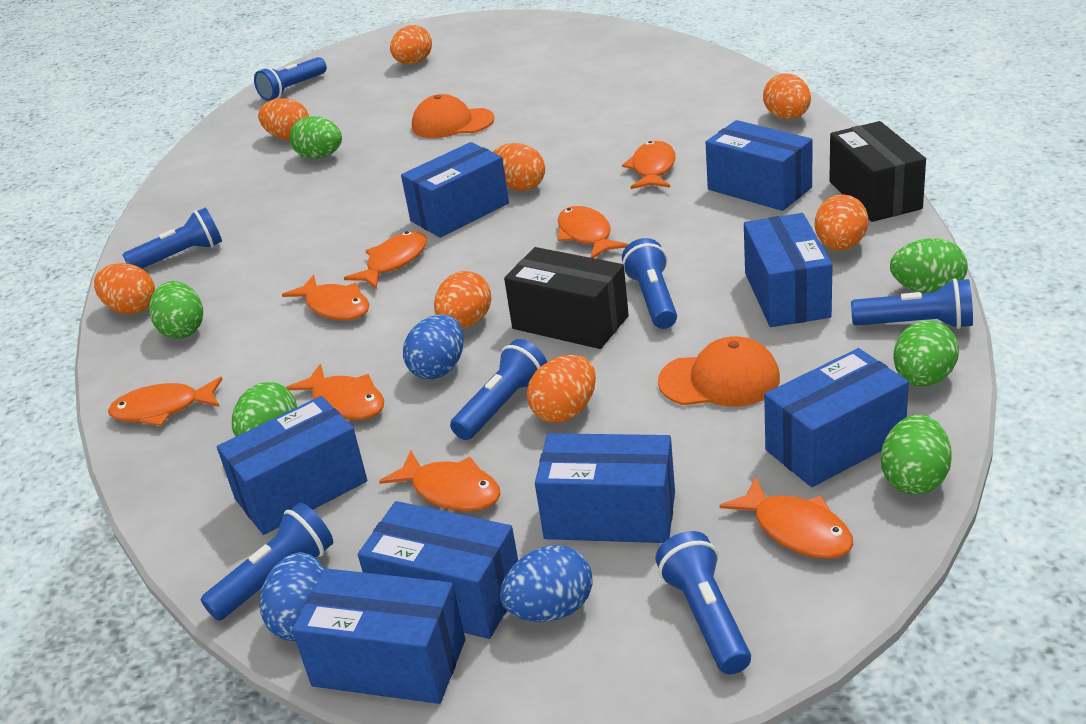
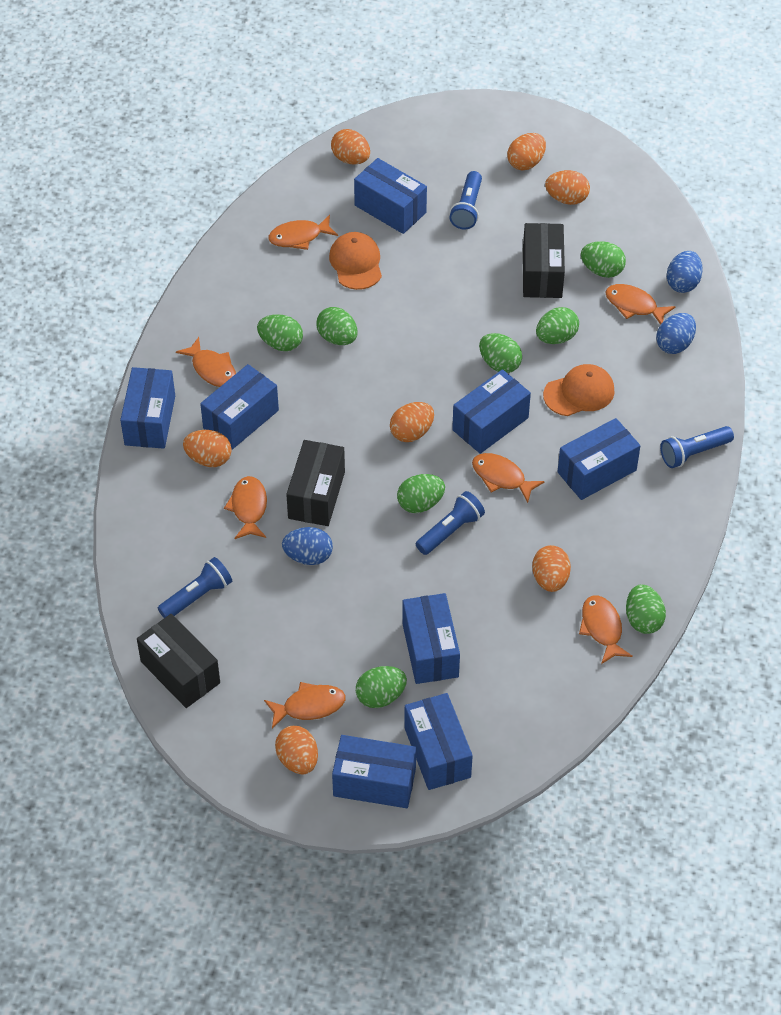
black box: [504,247,629,349] [829,121,926,222] = 2 -> [137,614,220,708] [286,440,345,526] [523,223,565,298] = 3
blue flashlight: [122,208,222,269] [201,503,333,621] [254,57,327,101] [450,339,547,440] [622,238,677,329] [655,531,751,674] [851,278,973,329] = 7 -> [158,557,232,618] [416,491,485,555] [449,171,482,230] [660,426,734,468] = 4
green egg: [149,281,203,339] [232,382,297,437] [290,116,342,159] [881,415,952,495] [890,238,968,293] [893,320,959,387] = 6 -> [257,314,303,351] [316,307,357,345] [356,666,407,708] [397,474,445,513] [479,333,522,373] [536,307,579,344] [581,241,626,278] [626,585,666,634] = 8
orange egg: [94,263,155,314] [258,98,309,140] [390,25,432,64] [434,271,491,329] [493,143,545,191] [527,355,596,423] [763,73,811,119] [815,194,868,251] = 8 -> [183,430,232,467] [275,726,318,774] [331,129,370,165] [390,402,434,442] [507,133,546,170] [532,545,571,592] [545,170,590,205] = 7
orange fish: [108,377,222,426] [282,275,369,320] [286,364,384,420] [344,231,427,289] [379,450,501,511] [557,206,628,258] [622,141,676,189] [719,477,854,559] = 8 -> [176,337,236,387] [224,476,267,539] [264,682,345,729] [268,215,338,250] [472,453,545,503] [579,596,633,664] [605,284,676,325] = 7

